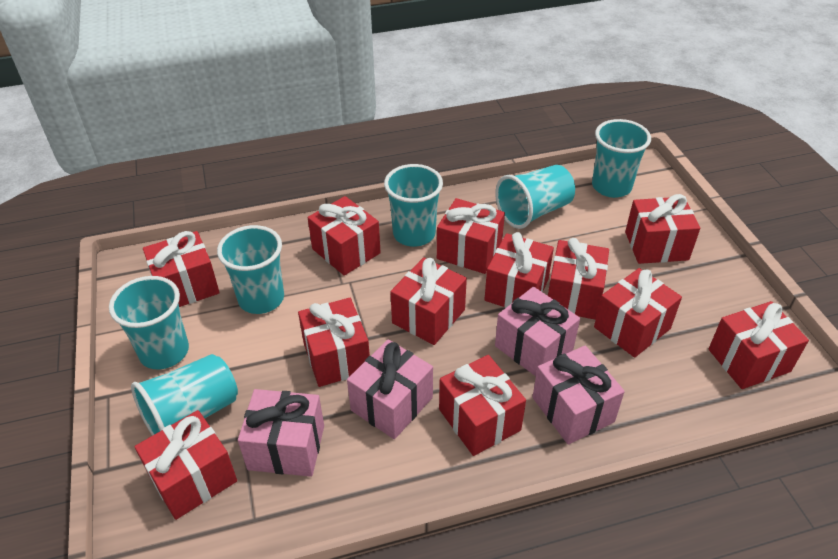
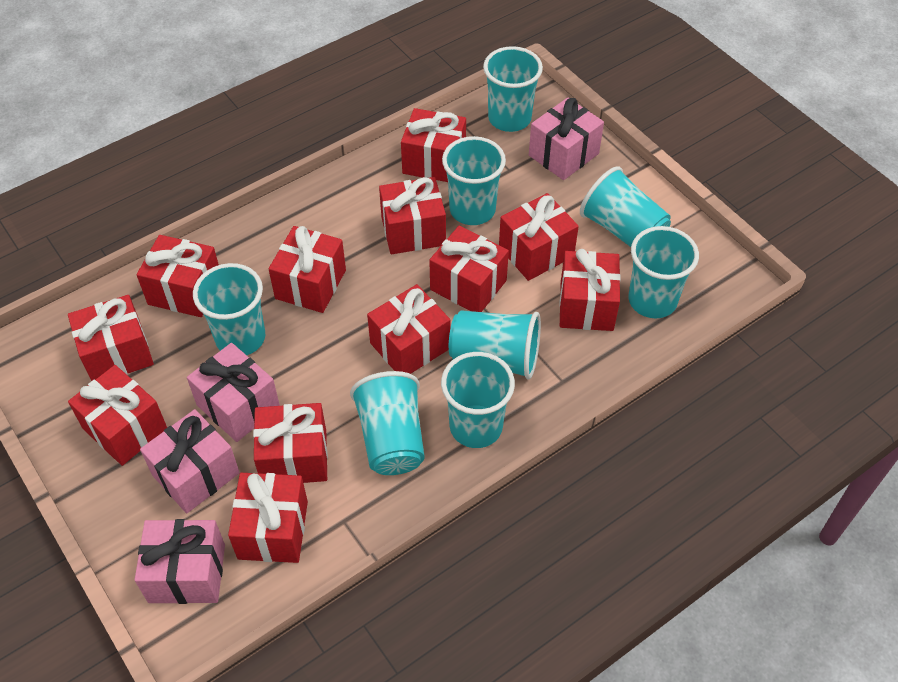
turquoise cup: [109,276,189,370] [131,354,238,436] [217,225,284,314] [384,164,443,247] [495,165,575,229] [592,119,651,198] = 6 -> [193,263,266,355] [350,371,425,475] [441,352,515,448] [442,136,506,225] [449,310,541,379] [483,46,543,132] [580,166,671,247] [628,226,699,318] = 8

